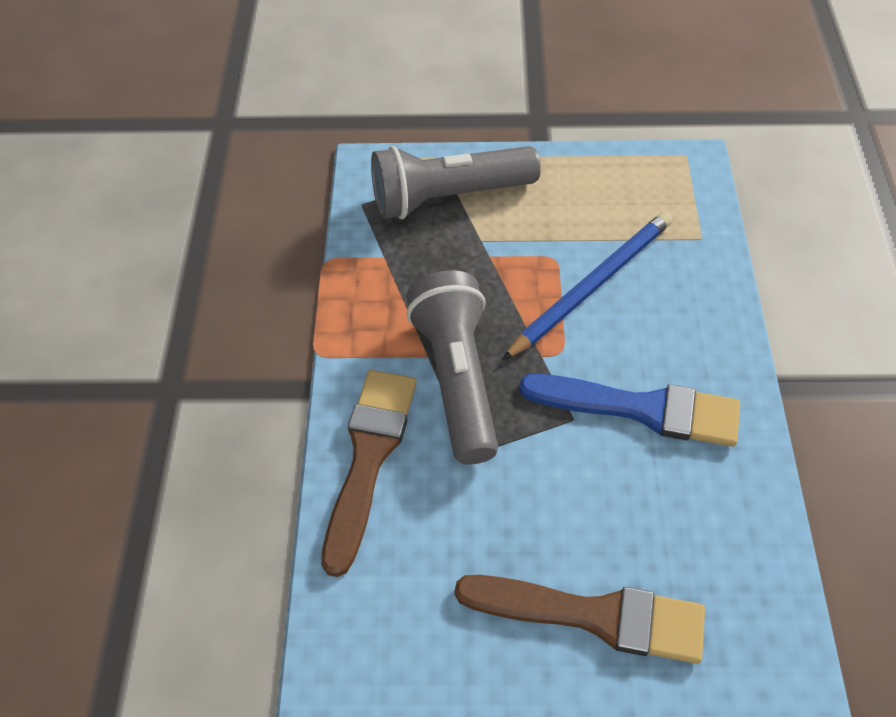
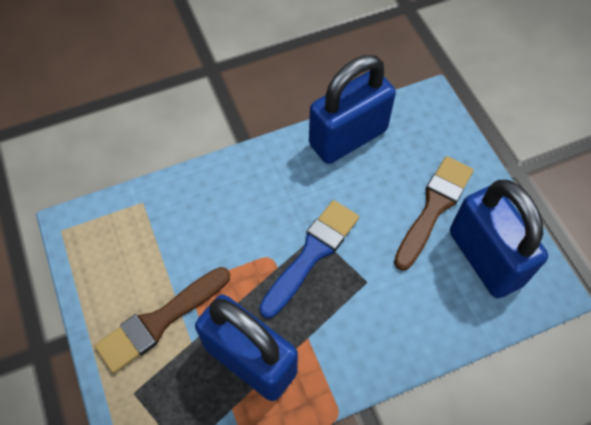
blue padlock: none = 0 -> [195,295,298,401] [309,55,396,164] [450,180,548,298] = 3
blue pencil: [502,212,673,360] = 1 -> none = 0
grey flashlight: [371,146,541,219] [406,270,498,465] = 2 -> none = 0

